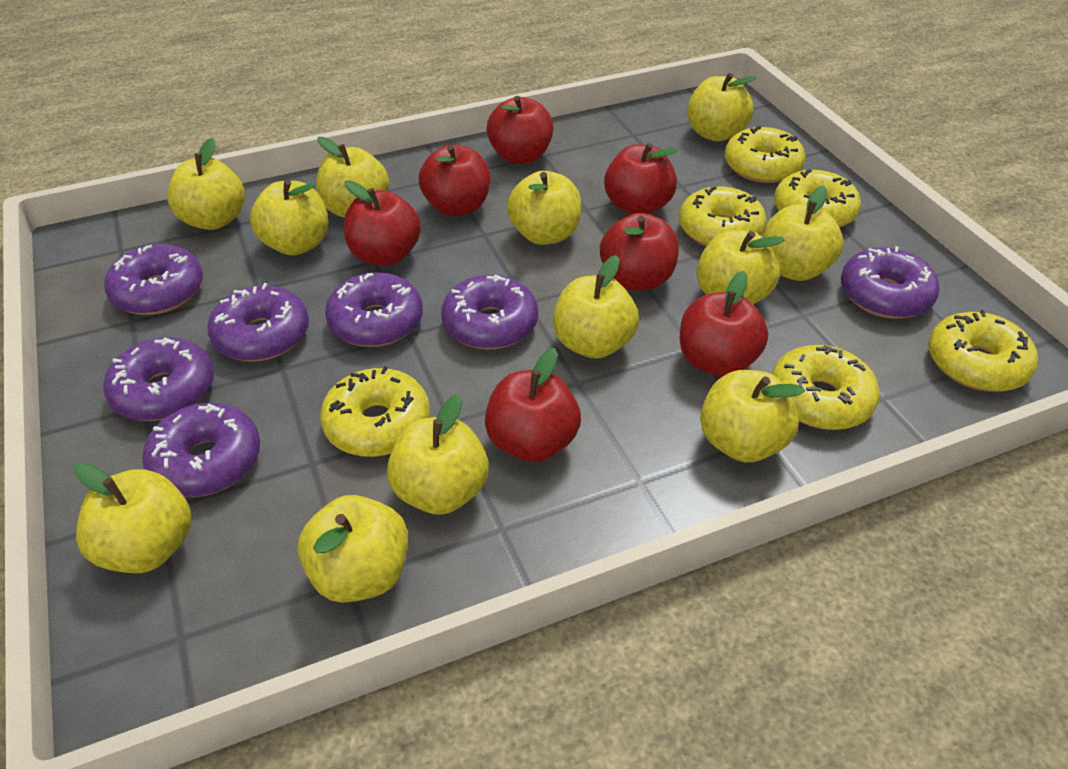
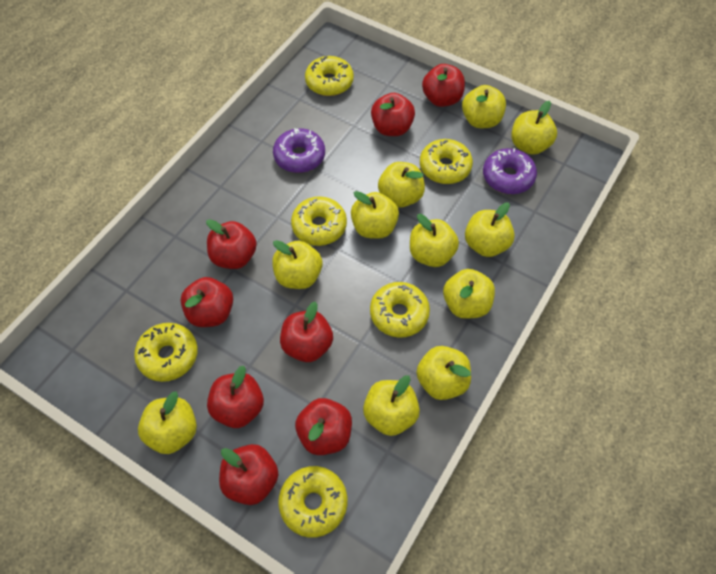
purple donut: [103,337,214,421] [104,244,203,315] [142,403,260,497] [207,283,309,361] [325,272,423,347] [441,274,538,350] [841,246,940,319] = 7 -> [273,128,325,173] [483,148,537,194] = 2
red apple: [344,180,421,266] [419,145,490,216] [485,348,581,462] [487,96,554,164] [600,213,679,291] [604,143,677,214] [680,271,768,377] = 7 -> [181,277,233,327] [206,219,257,269] [207,366,264,428] [219,444,279,505] [280,301,333,362] [295,398,352,455] [371,93,415,136] [422,64,465,107] = 8
yellow apple: [74,462,191,573] [167,138,245,230] [250,180,328,256] [298,495,408,603] [316,137,389,218] [387,394,489,515] [507,171,582,245] [553,255,639,359] [687,73,757,141] [697,230,785,304] [700,370,805,462] [763,186,843,281] = 12 -> [138,391,197,454] [272,240,322,289] [351,191,399,239] [363,375,420,436] [378,162,425,208] [410,214,459,267] [416,346,471,400] [443,269,495,319] [462,85,506,128] [465,202,515,257] [511,101,557,155] = 11

